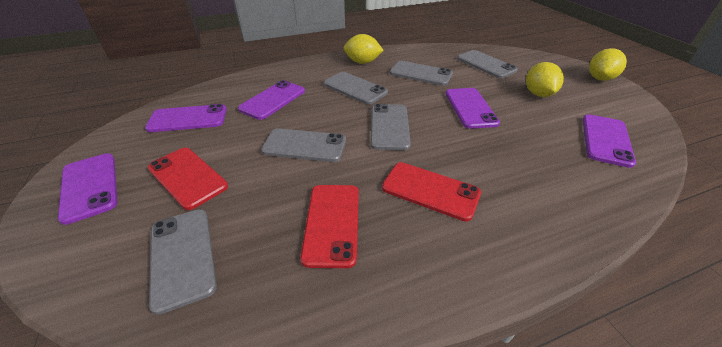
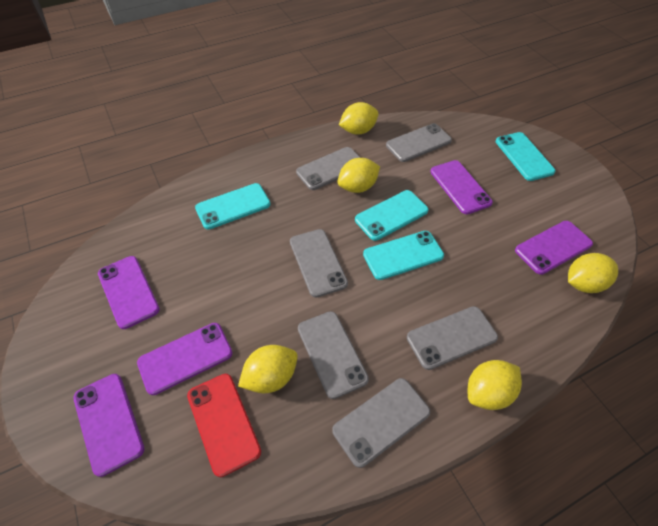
red phone: [148,148,228,210] [300,185,359,268] [382,162,481,222] = 3 -> [187,374,261,477] = 1
turquoise phone: none = 0 -> [195,183,270,229] [355,190,429,241] [363,231,444,280] [496,132,556,181] = 4
yellow lemon: [344,34,384,64] [526,62,564,97] [589,48,627,81] = 3 -> [238,345,298,394] [337,158,380,193] [339,102,379,135] [468,360,522,410] [568,253,618,293] = 5

